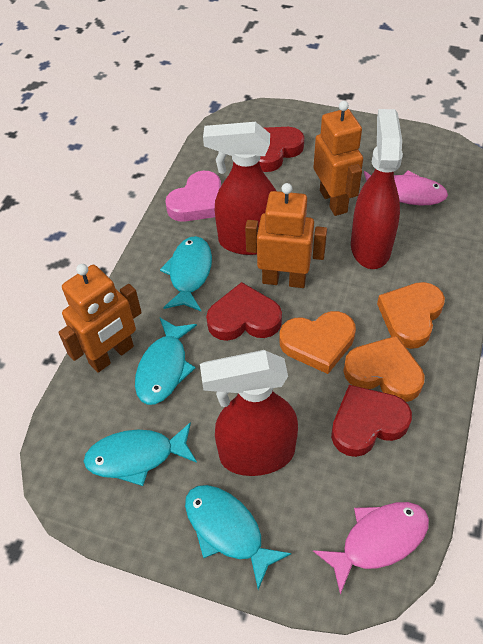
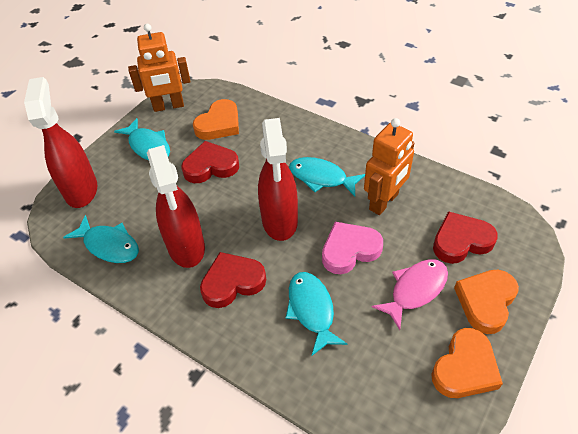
orange robot: [58,264,142,373] [245,183,327,288] [314,101,363,216] = 3 -> [128,24,191,112] [364,118,414,215] = 2
pink fish: [313,502,429,595] [364,170,448,206] = 2 -> [372,259,448,330] = 1

